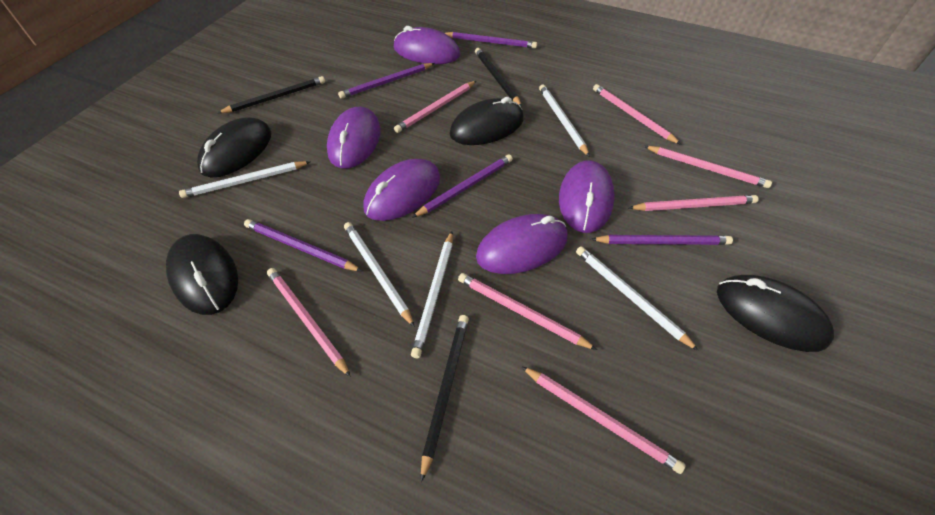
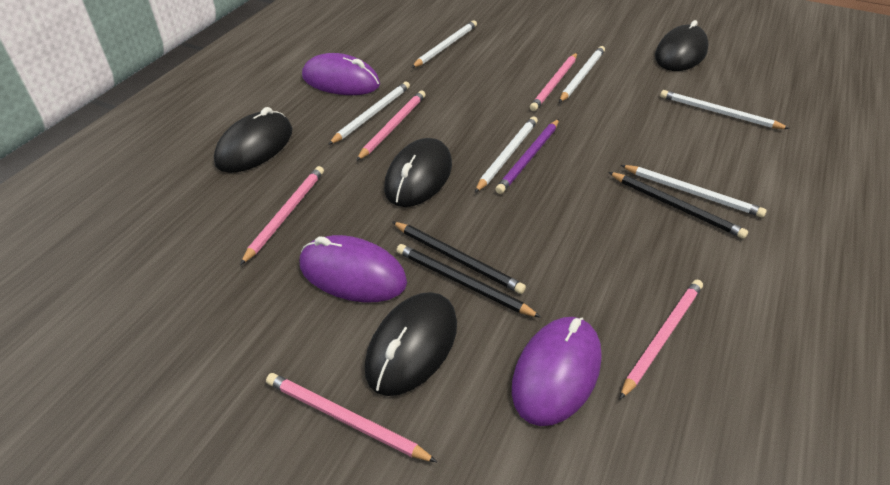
pink pencil: [267,268,351,377] [394,81,476,133] [458,273,597,350] [521,366,685,474] [593,84,681,145] [629,195,758,211] [644,146,772,188] = 7 -> [240,166,324,265] [266,373,437,462] [356,91,426,161] [530,53,577,111] [620,280,703,399] = 5
purple mouse: [327,107,380,169] [363,159,440,221] [394,26,460,64] [476,214,568,274] [559,160,615,233] = 5 -> [300,235,407,302] [302,53,380,95] [512,317,602,426] = 3
purple pencil: [244,219,362,271] [338,63,435,99] [412,154,513,218] [445,32,537,48] [591,235,733,245] = 5 -> [495,119,559,194] = 1
white pencil: [179,161,310,198] [344,222,415,327] [411,232,453,358] [539,84,590,157] [576,246,699,351] = 5 -> [328,82,410,145] [412,20,477,68] [475,116,538,193] [559,46,605,103] [621,165,767,218] [660,90,790,129] = 6

